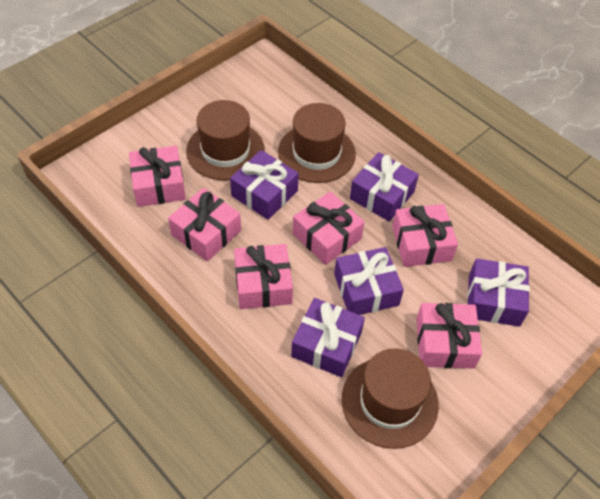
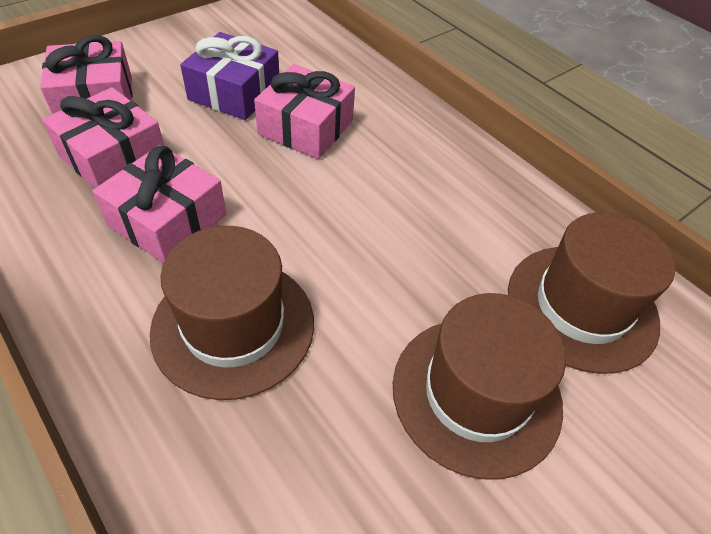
pink gift: [129,146,186,207] [168,188,241,261] [234,244,293,309] [293,191,365,265] [392,204,458,267] [416,303,482,369] = 6 -> [40,35,132,114] [42,87,164,188] [92,145,226,263] [254,64,355,159] = 4
purple gift: [230,150,299,220] [291,298,365,377] [334,247,404,315] [350,152,419,222] [467,259,530,327] = 5 -> [180,32,279,120] = 1

